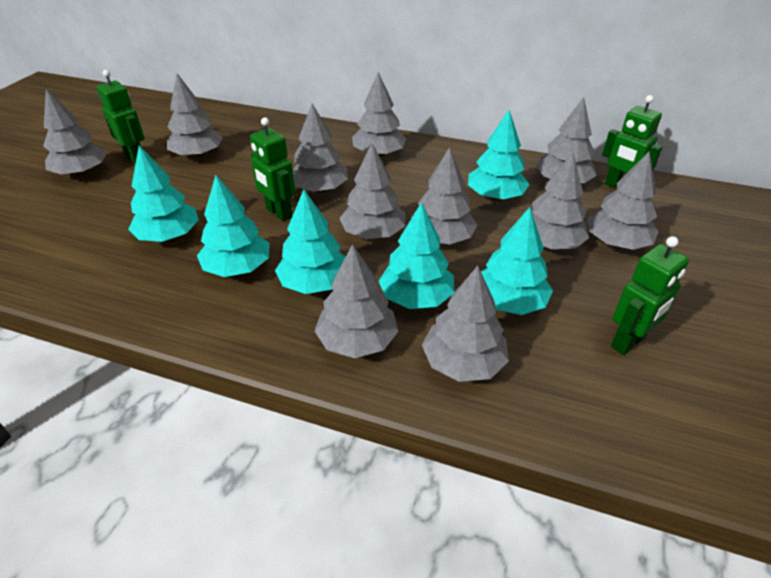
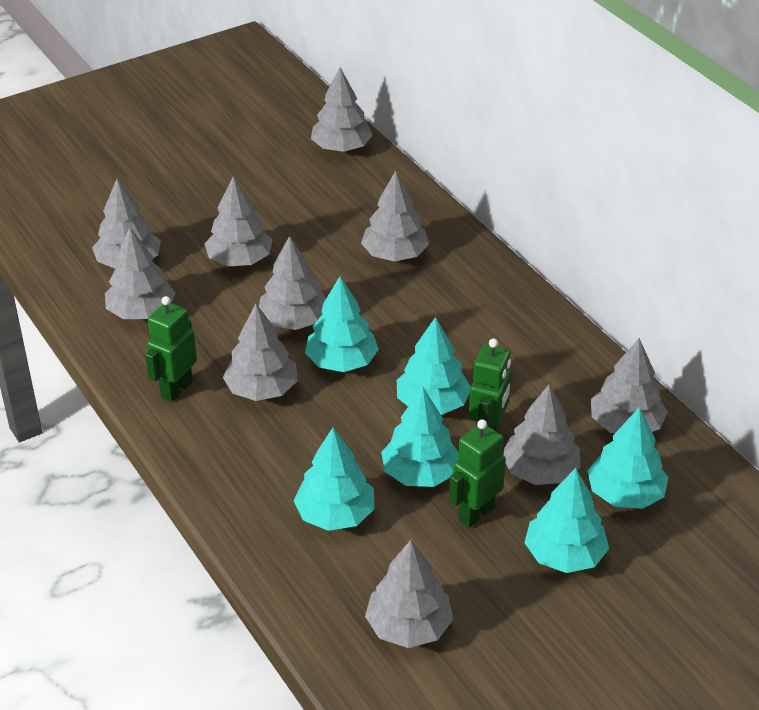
green robot: [96,70,145,164] [250,117,295,221] [602,95,663,188] [611,236,689,355] = 4 -> [145,296,197,402] [449,419,506,528] [469,339,512,431] = 3
grey tree: [43,89,107,176] [167,73,223,158] [293,103,348,193] [314,244,398,358] [339,143,405,239] [352,72,407,157] [411,147,478,245] [422,266,509,382] [532,152,589,249] [536,97,597,183] [587,152,658,250] = 11 -> [92,179,161,269] [105,227,175,319] [205,176,272,266] [223,304,298,401] [259,236,326,330] [311,67,373,152] [361,171,429,262] [365,540,453,648] [504,385,580,485] [591,338,668,434] = 10

